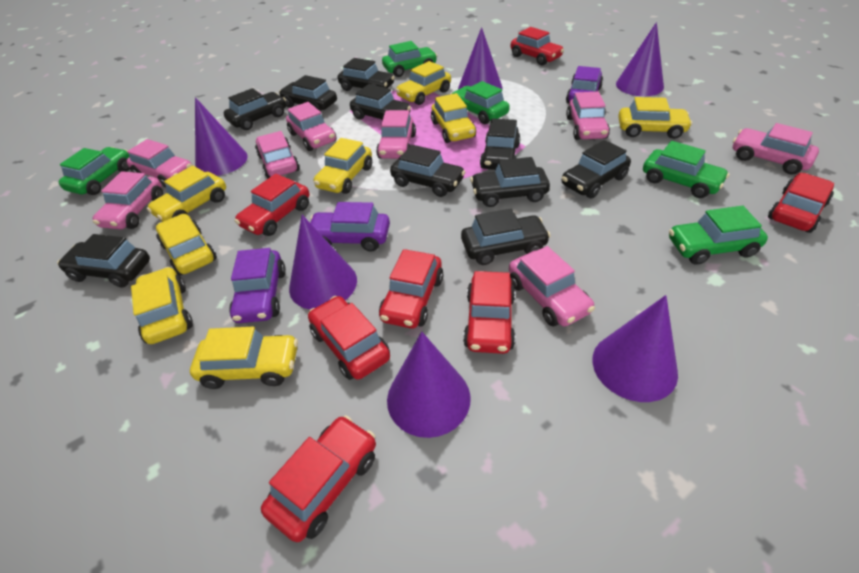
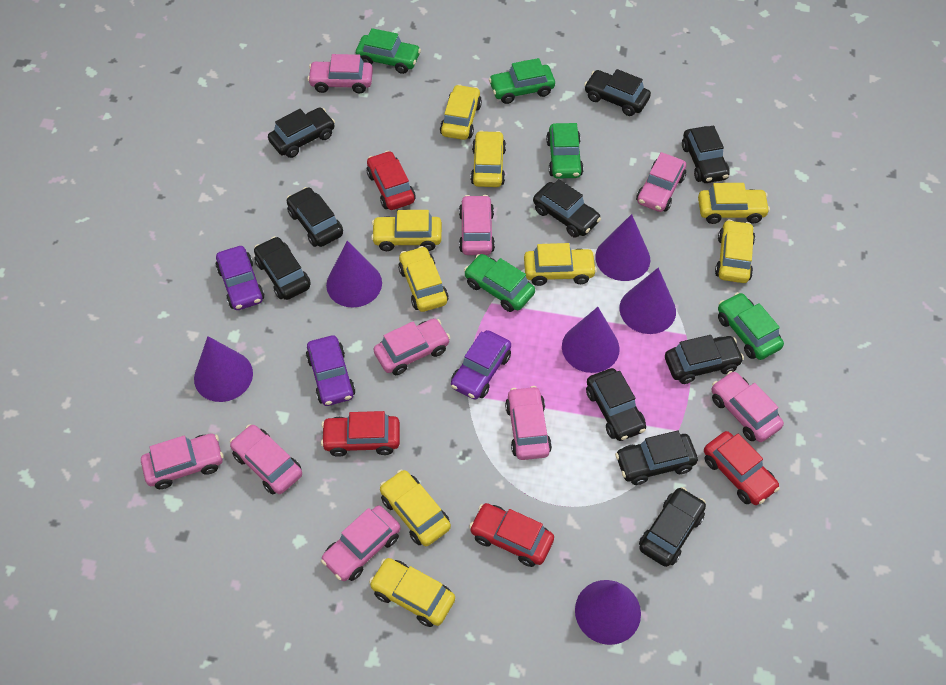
pink car: [93,171,163,229] [127,139,193,188] [255,131,300,178] [286,102,337,151] [376,110,416,159] [509,246,595,326] [566,91,610,140] [733,123,819,175] = 8 -> [141,433,223,489] [230,424,302,494] [307,54,373,94] [321,506,401,581] [374,318,450,375] [459,195,495,255] [505,386,552,460] [636,152,686,212] [712,371,784,442] = 9
red car: [235,174,309,236] [261,415,376,542] [308,296,390,380] [379,249,443,328] [463,271,515,354] [511,27,564,66] [768,173,834,233] = 7 -> [321,411,400,457] [367,151,415,210] [469,503,554,567] [704,431,780,505] = 4
yellow car: [131,267,193,344] [147,166,226,222] [156,214,217,276] [190,327,298,389] [314,138,372,194] [396,61,451,105] [431,93,476,143] [618,97,692,139] = 8 -> [369,558,455,627] [371,210,442,251] [380,470,451,546] [398,246,449,312] [440,84,482,140] [471,130,506,187] [524,243,597,286] [698,183,770,224] [715,219,755,283] = 9

